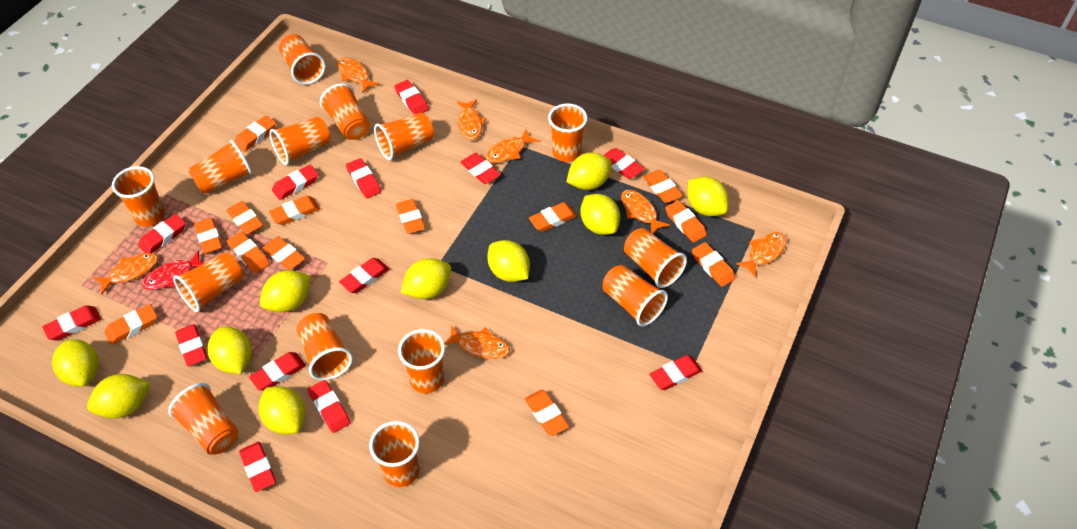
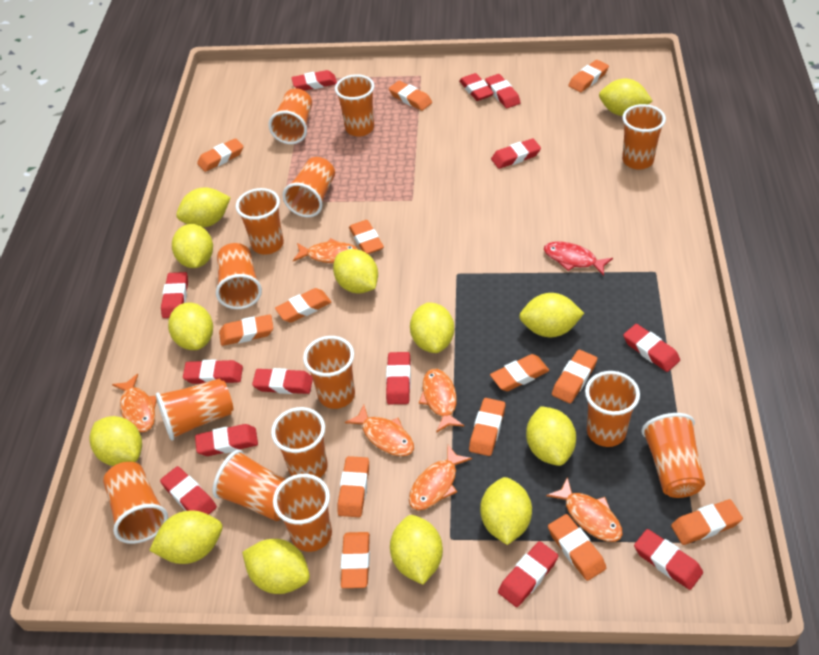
orange fish: [93,253,158,294] [338,57,380,93] [444,325,510,359] [456,100,487,141] [485,129,539,163] [621,190,670,234] [736,232,787,277] = 7 -> [112,374,157,432] [293,238,359,263] [345,405,414,456] [409,445,472,510] [419,369,464,433] [546,477,623,542] = 6
yellow lemon: [52,339,99,387] [87,374,150,419] [208,327,252,374] [259,386,305,434] [260,270,311,312] [401,258,451,299] [487,240,530,282] [567,152,612,190] [580,194,620,235] [687,177,729,216] = 10 -> [89,416,142,466] [149,511,223,564] [168,303,213,350] [172,224,213,268] [176,188,231,227] [242,539,310,594] [333,249,378,294] [390,515,443,585] [410,302,454,353] [480,477,532,545] [519,293,584,337] [526,406,576,466] [599,78,653,116] = 13

